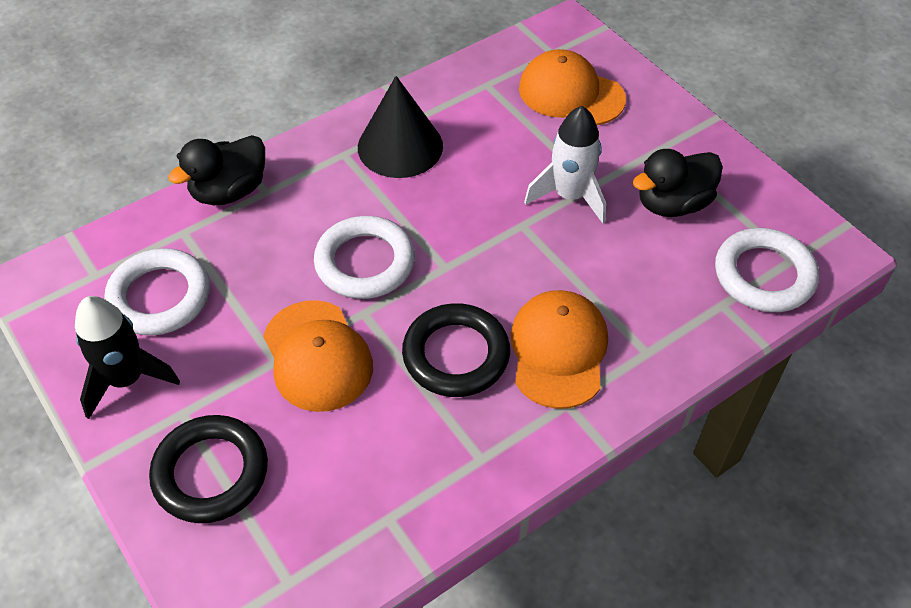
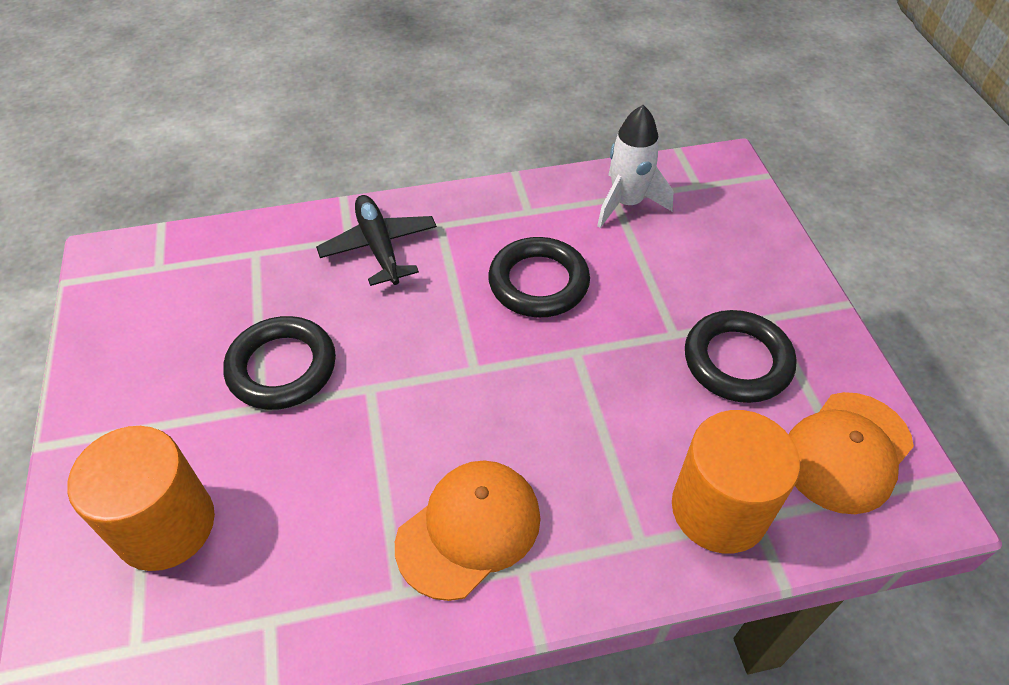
black cone: [358,76,443,178] = 1 -> none = 0
black duck: [168,135,265,205] [633,149,723,217] = 2 -> none = 0
black plane: none = 0 -> [316,195,437,286] = 1
black ring: [149,415,268,523] [402,303,510,397] = 2 -> [223,316,336,410] [488,237,590,317] [685,310,797,403] = 3
black rocket: [75,296,180,419] = 1 -> none = 0
orange cap: [263,300,373,412] [510,290,608,409] [519,49,626,125] = 3 -> [395,461,541,601] [788,392,914,514] = 2
orange cylinder: none = 0 -> [67,426,215,571] [672,410,800,553] = 2
white ring: [104,248,210,335] [314,216,415,299] [715,228,819,312] = 3 -> none = 0

